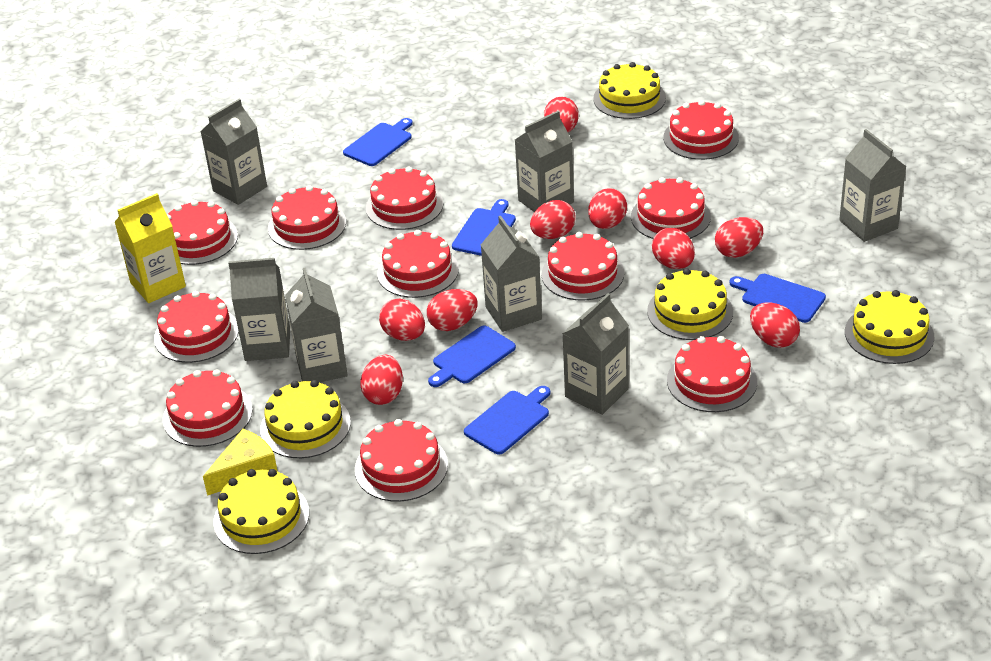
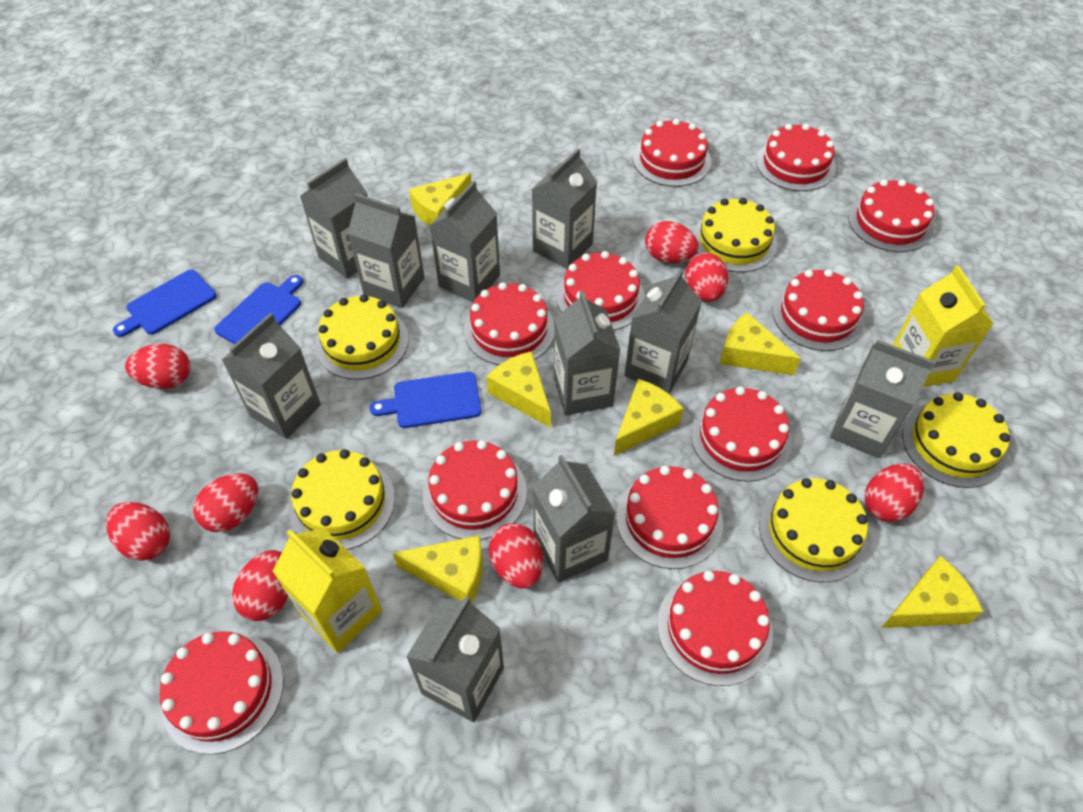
blue cutting board: [343,118,413,166] [428,326,516,387] [452,199,516,256] [464,386,550,455] [729,274,826,323] = 5 -> [113,269,217,337] [214,275,303,344] [370,372,482,428] = 3
grey carton: [200,99,267,205] [228,258,290,361] [285,268,348,382] [481,216,542,332] [515,111,574,212] [562,293,629,415] [839,129,906,242] = 7 -> [222,313,321,439] [300,158,368,279] [347,193,425,308] [406,596,504,722] [429,181,500,302] [532,148,597,269] [532,455,616,583] [554,291,620,415] [624,269,701,394] [830,340,935,458] = 10
red egg: [360,355,403,405] [379,299,425,341] [427,289,478,331] [530,200,576,239] [544,97,579,132] [588,188,627,229] [652,228,695,269] [715,217,763,258] [750,302,800,348] = 9 -> [106,502,170,561] [125,344,191,389] [193,473,258,532] [232,550,288,621] [489,523,543,589] [645,221,699,263] [685,253,728,302] [865,464,924,522] = 8
yellow carton: [114,193,186,303] = 1 -> [272,528,382,653] [893,265,994,387] = 2
yellow cheese: [203,429,278,496] = 1 -> [393,535,483,603] [409,173,472,225] [486,351,551,428] [614,379,684,456] [720,313,801,375] [881,556,983,628] = 6

